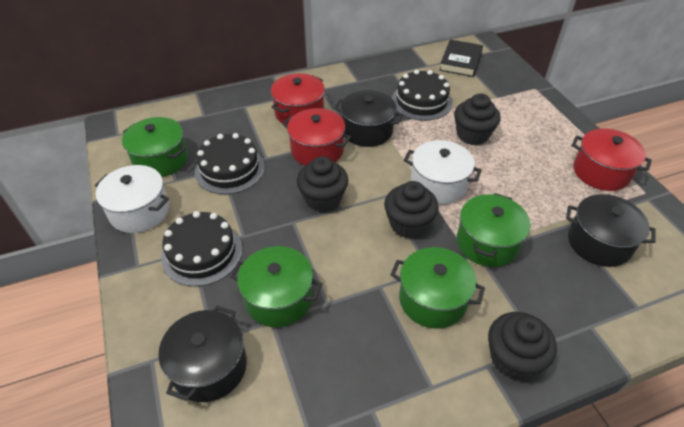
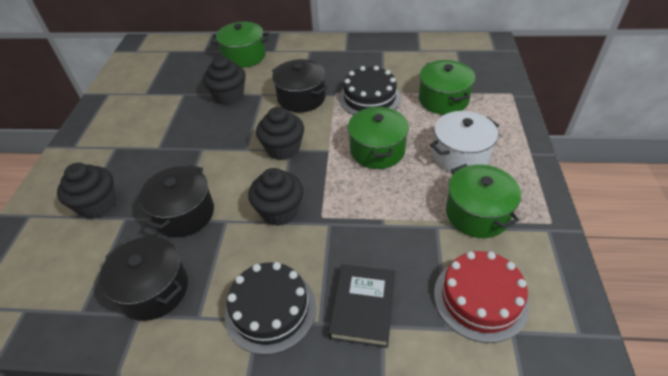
black cake: [161,211,243,286] [195,133,265,194] [392,70,452,121] = 3 -> [225,262,316,355] [339,66,401,115] = 2
red cake: none = 0 -> [434,251,529,343] = 1
red pot: [271,73,325,125] [282,108,351,166] [572,129,652,191] = 3 -> none = 0
white pot: [95,165,169,233] [404,140,482,205] = 2 -> [430,111,499,172] = 1

